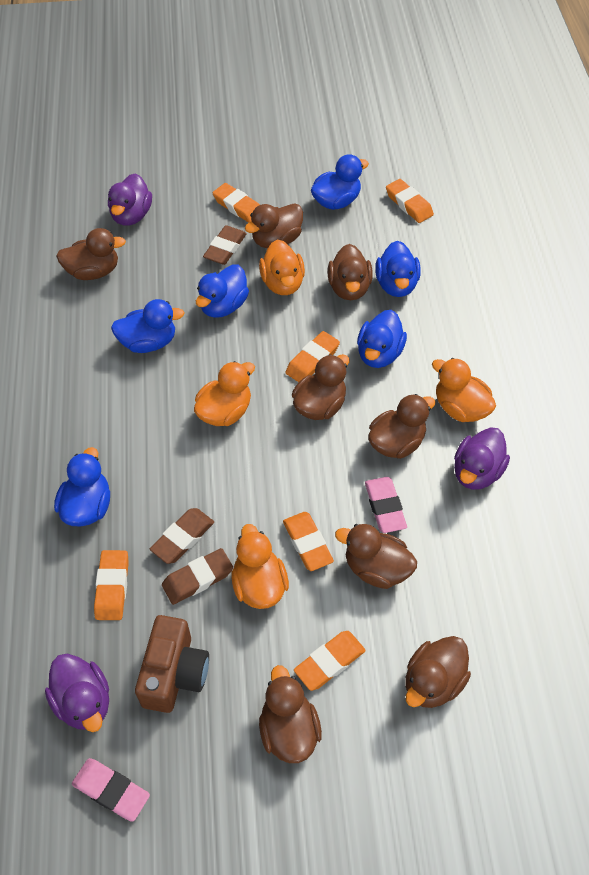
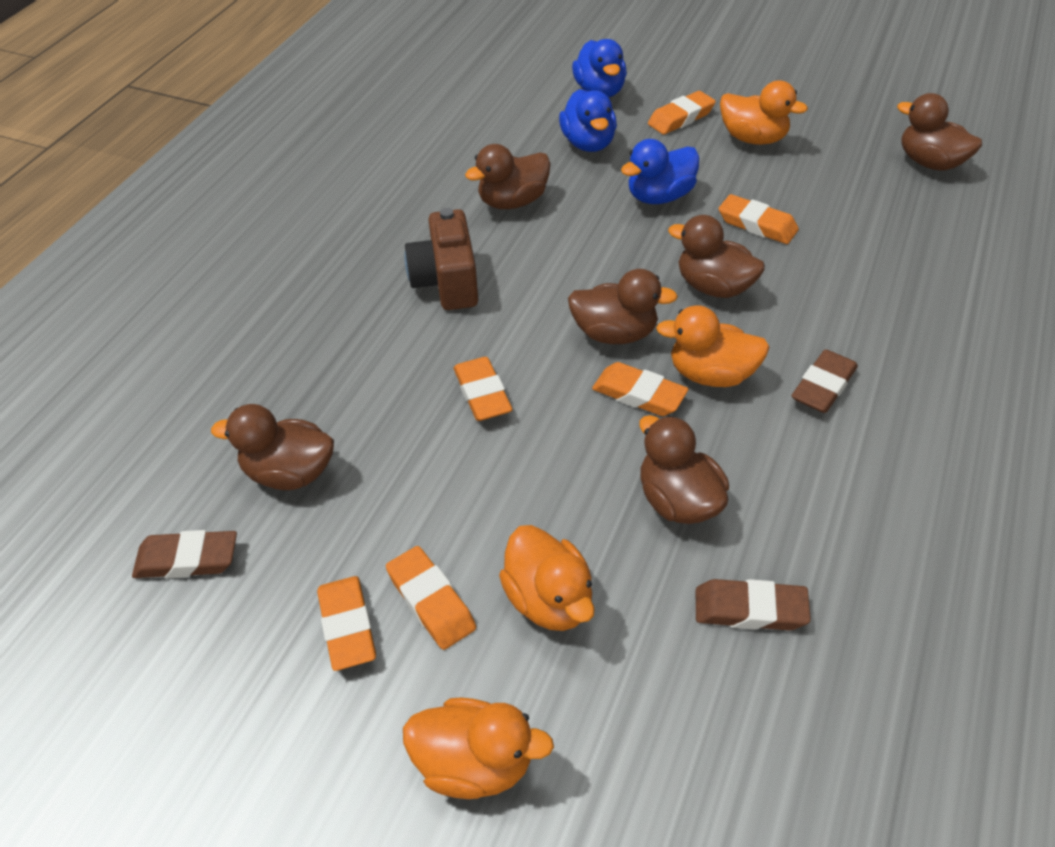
blue duck: [54,447,110,526] [111,299,185,353] [196,264,249,318] [311,154,369,210] [357,310,407,368] [375,241,420,297] = 6 -> [559,89,617,152] [572,39,627,97] [621,139,699,204] = 3
brown duck: [56,228,126,280] [245,203,303,249] [259,665,322,763] [292,354,349,420] [327,244,373,300] [335,524,417,589] [368,394,435,459] [406,636,471,708] = 8 -> [211,404,334,490] [465,144,551,209] [568,269,678,344] [639,415,729,524] [668,215,765,298] [897,93,982,171] = 6
pink eraser: [72,758,150,822] [365,477,407,533] = 2 -> none = 0
purple duck: [45,654,109,732] [108,173,152,226] [454,427,510,490] = 3 -> none = 0

